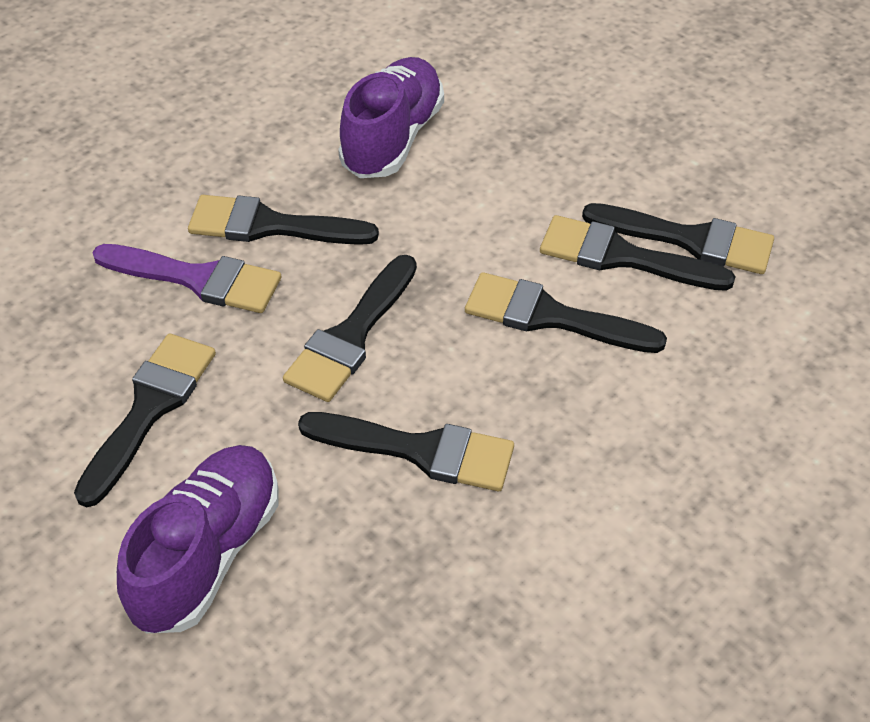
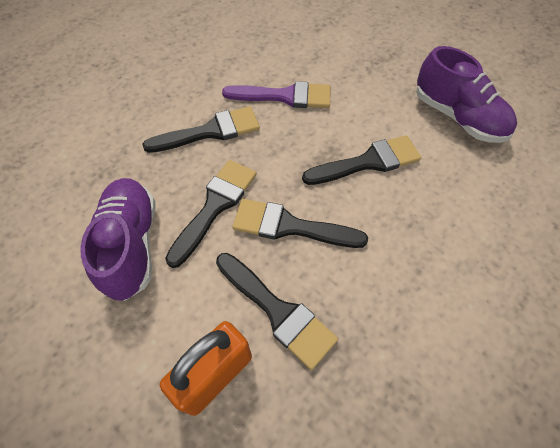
black brush: [74,333,216,507] [188,195,379,245] [283,255,417,402] [298,412,514,491] [465,272,667,353] [540,215,736,291] [582,203,774,274] = 7 -> [142,106,260,153] [165,160,256,268] [216,253,338,370] [232,199,368,248] [302,135,421,185] = 5
orange padlock: none = 0 -> [160,321,252,416] = 1

